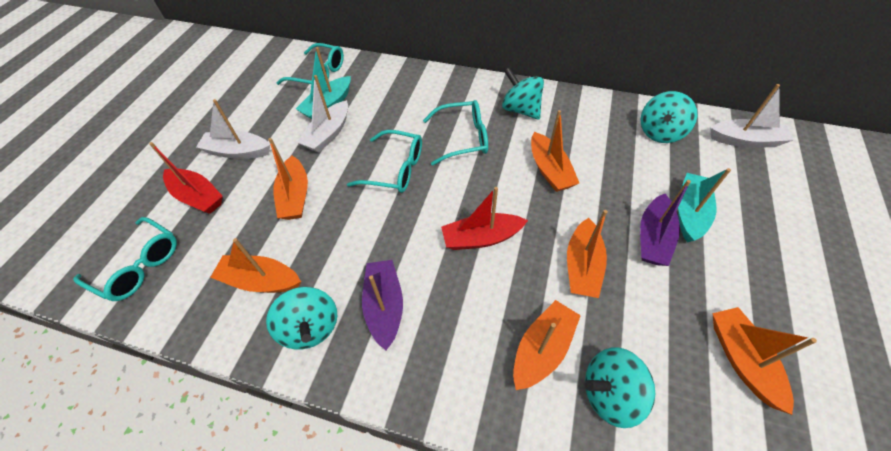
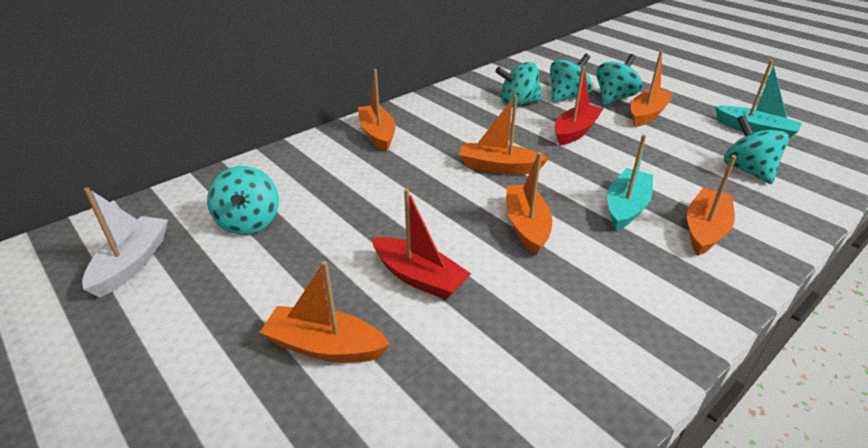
purple boat: [362,260,403,350] [640,180,691,266] = 2 -> none = 0
turquoise glasses: [73,217,177,301] [276,43,344,85] [347,130,422,193] [423,100,488,166] = 4 -> none = 0
turquoise spinning top: [266,287,337,350] [502,67,544,120] [585,347,655,428] [640,91,698,143] = 4 -> [207,166,279,235] [495,62,542,107] [550,54,592,103] [596,54,642,105] [724,115,789,184] = 5
white boat: [196,99,270,159] [297,75,348,153] [710,84,793,148] = 3 -> [82,187,168,297] = 1

